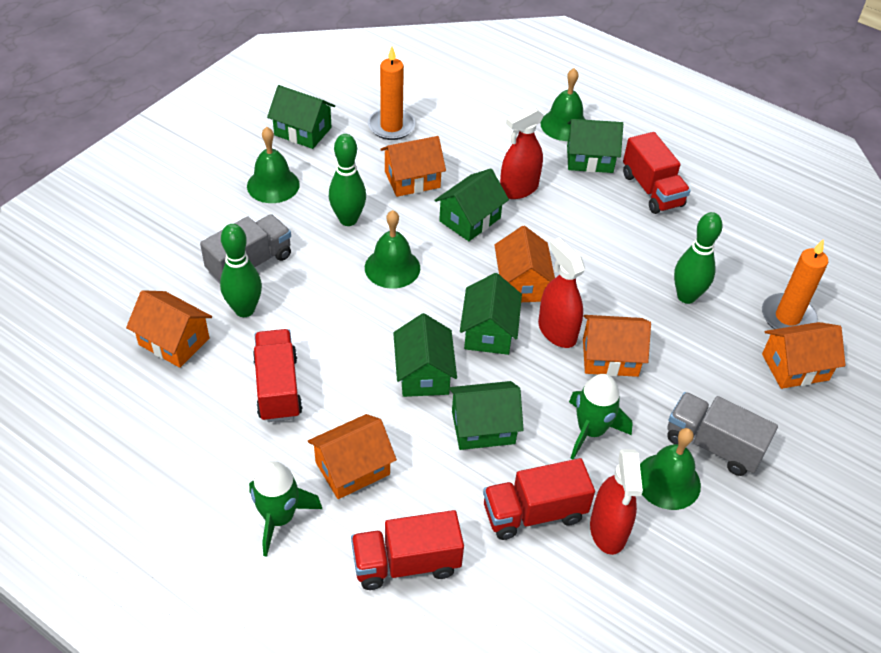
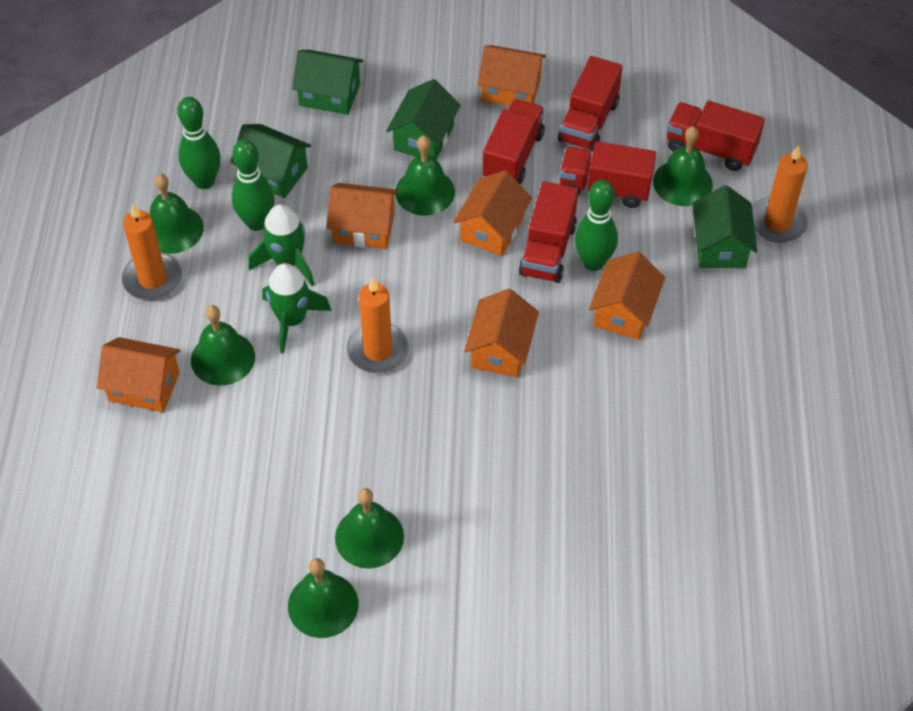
green bell: [247,127,300,203] [365,210,420,289] [540,68,586,141] [640,428,701,510] = 4 -> [150,174,204,254] [191,305,255,386] [288,558,358,638] [335,488,404,568] [395,136,455,216] [653,126,713,206] = 6
green house: [267,85,335,149] [393,313,457,397] [435,168,509,241] [449,381,524,450] [460,273,522,355] [567,119,623,173] = 6 -> [230,124,311,198] [292,50,363,115] [386,79,461,159] [693,185,757,268] = 4
grey truck: [200,214,291,283] [667,392,778,476] = 2 -> none = 0
orange candle: [368,47,416,140] [762,239,828,329] = 2 -> [122,203,182,300] [347,277,409,373] [752,145,808,243] = 3
red spray bottle: [500,105,544,199] [538,237,585,348] [590,449,643,555] = 3 -> none = 0
red truck: [253,329,303,422] [351,510,464,590] [483,458,595,540] [623,132,691,214] = 4 -> [483,99,545,184] [519,181,578,283] [558,56,623,152] [559,141,656,208] [667,101,765,171] = 5

